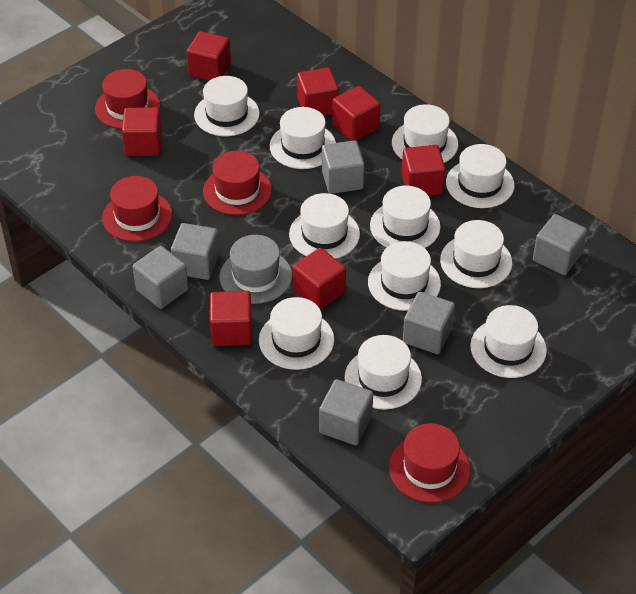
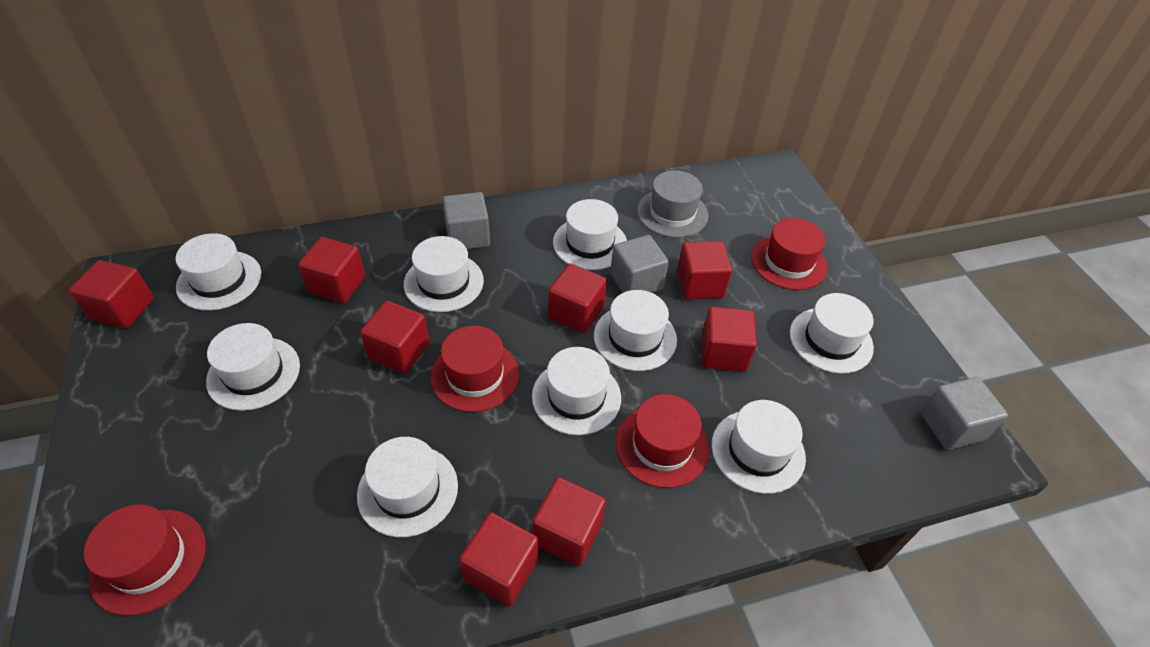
grey cube: [133,246,188,309] [171,223,219,280] [319,379,373,445] [322,140,365,194] [403,292,455,354] [533,214,587,275] = 6 -> [443,192,490,249] [610,235,669,293] [920,377,1008,450] = 3
red cube: [122,107,162,156] [187,31,231,81] [210,291,252,346] [292,248,346,310] [297,67,339,116] [332,86,380,141] [402,145,446,196] = 7 -> [69,260,154,328] [298,237,366,303] [360,301,430,374] [459,512,539,606] [532,477,606,566] [548,263,607,333] [677,241,732,300] [701,307,757,372] = 8
white hat: [194,76,260,136] [259,297,334,370] [270,107,336,169] [289,193,360,259] [345,335,422,409] [368,241,441,311] [370,186,441,248] [392,104,458,163] [440,220,512,288] [446,144,514,208] [470,305,547,378] = 11 -> [175,233,261,310] [206,323,300,411] [357,437,458,537] [404,236,484,312] [532,347,621,435] [553,199,627,270] [594,290,677,371] [712,400,806,494] [790,293,874,374] = 9

